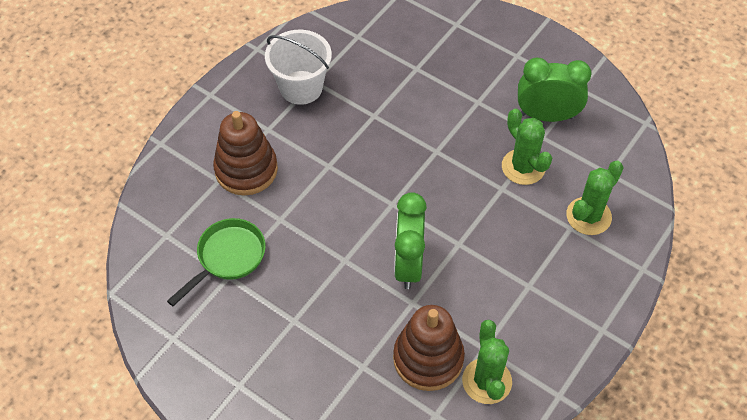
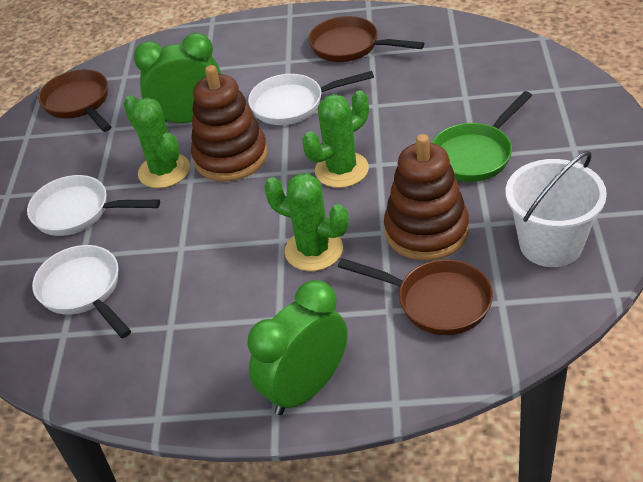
brown pan: none = 0 -> [38,70,111,132] [309,16,424,62] [338,258,493,335] = 3
white pan: none = 0 -> [27,175,160,236] [32,245,131,338] [248,71,374,125] = 3

